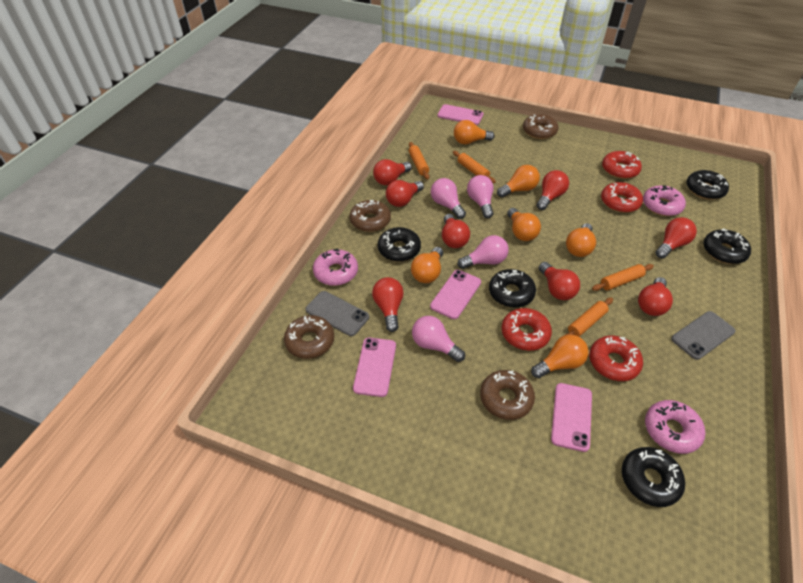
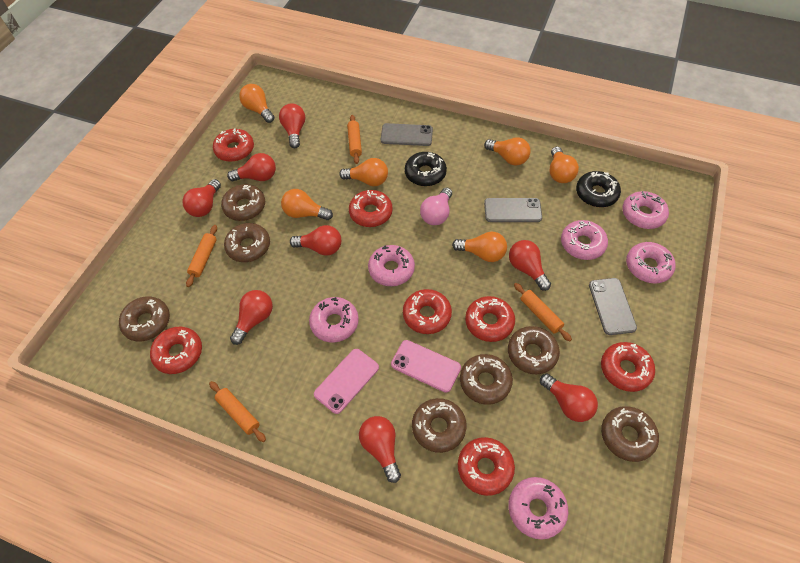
black donut: [378,227,421,262] [489,269,536,308] [622,447,685,507] [686,170,729,200] [703,229,751,264] = 5 -> [405,152,447,186] [576,171,621,207] = 2
brown donut: [284,315,334,359] [350,200,391,232] [480,370,535,420] [523,114,558,139] = 4 -> [119,296,170,341] [221,184,265,221] [224,223,270,262] [412,398,467,453] [460,354,513,405] [508,326,560,374] [601,406,659,462] = 7
grey phone: [306,291,369,336] [671,311,736,360] = 2 -> [381,123,433,146] [484,198,542,222] [589,278,637,335] = 3
pink donut: [313,248,358,286] [643,185,686,216] [645,400,705,454] = 3 -> [309,297,359,343] [368,245,415,286] [508,477,568,540] [561,220,608,260] [622,191,669,229] [626,242,676,284] = 6
pink light bulb: [412,316,465,362] [431,178,466,219] [458,235,509,269] [467,175,494,218] = 4 -> [420,187,452,225] = 1
pink phone: [353,338,396,397] [430,270,481,319] [437,104,483,125] [551,383,592,452] = 4 -> [314,349,379,414] [391,340,461,393] = 2
red donut: [501,308,552,351] [589,336,643,381] [601,182,643,213] [602,151,642,179] = 4 -> [150,327,202,374] [213,128,254,162] [349,190,393,227] [403,289,452,334] [458,437,515,496] [465,296,515,342] [601,342,655,392] = 7

